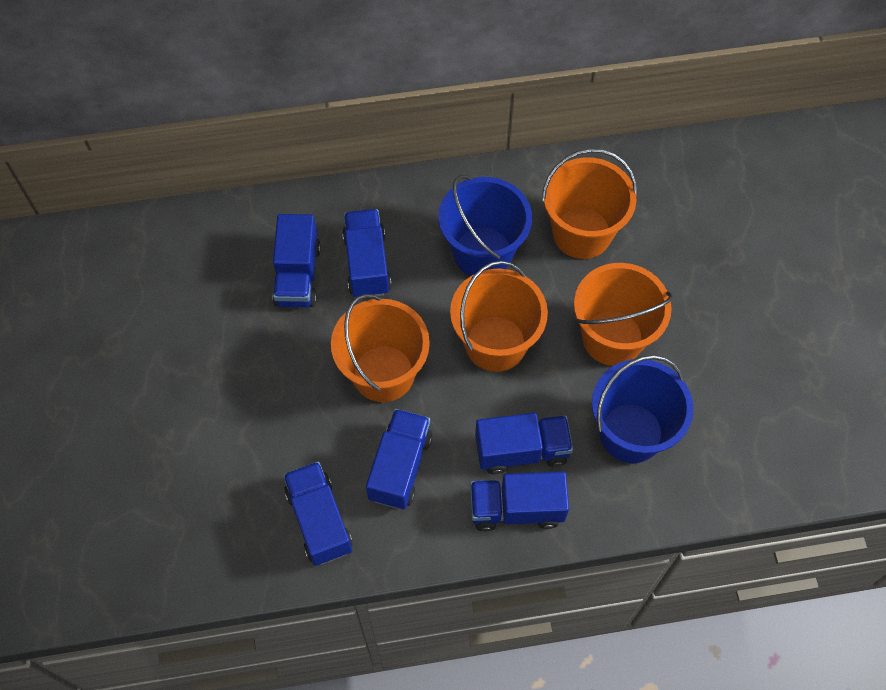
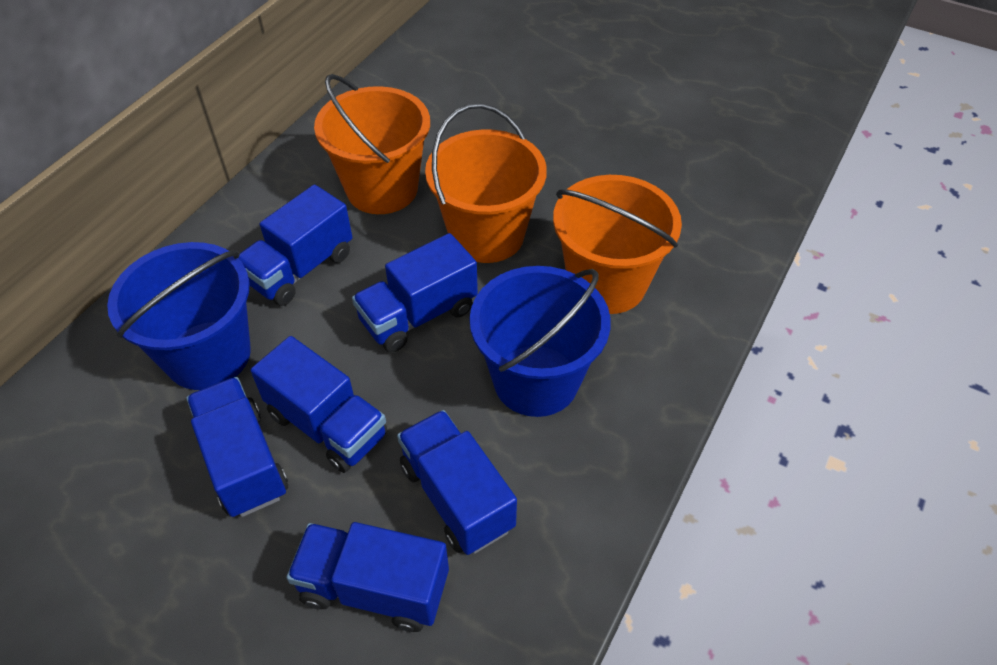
orange bucket: [331,294,430,402] [450,261,548,372] [542,148,638,259] [574,263,673,366] = 4 -> [314,74,430,214] [425,103,547,263] [553,175,682,314] = 3

